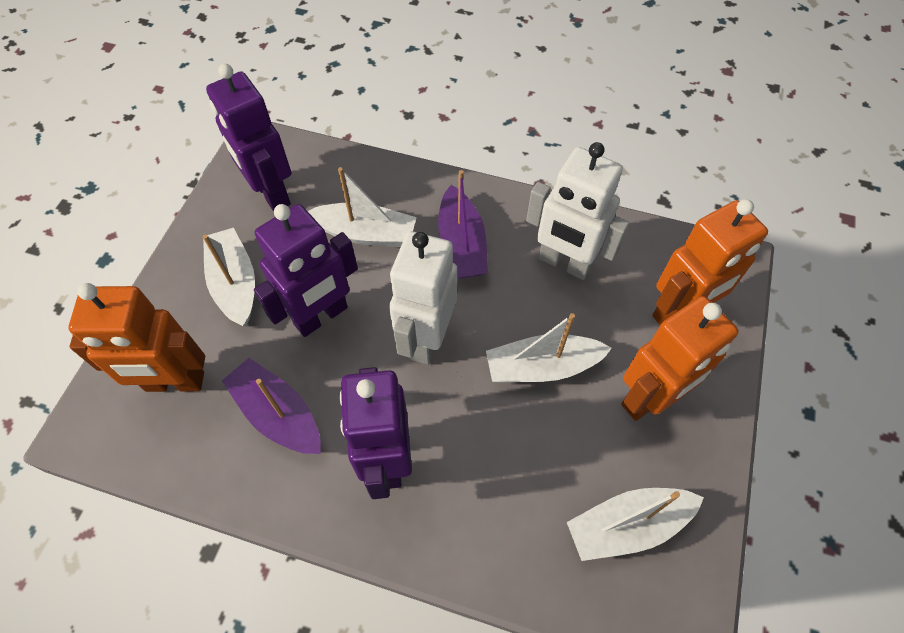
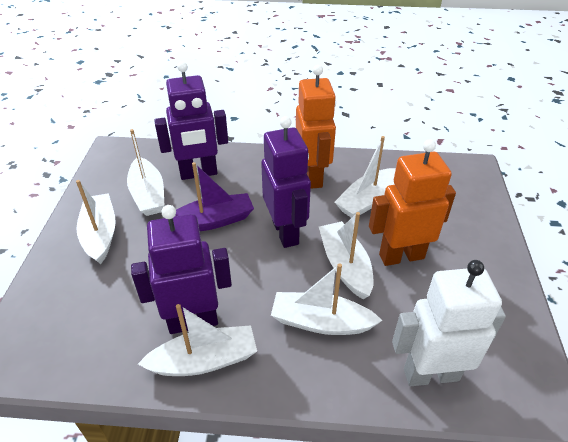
orange robot: [69,283,205,392] [621,296,739,421] [652,199,768,325] = 3 -> [296,65,336,189] [369,139,456,266] = 2
purple boat: [222,358,321,454] [438,170,488,278] = 2 -> [175,162,254,231] = 1
white boat: [203,228,255,326] [308,167,417,247] [486,313,612,383] [567,488,704,561] = 4 -> [76,180,116,264] [127,129,165,216] [138,304,257,376] [271,263,383,335] [319,212,374,299] [335,136,396,218] = 6
white robot: [389,231,457,365] [526,142,629,280] = 2 -> [392,260,506,386] = 1

